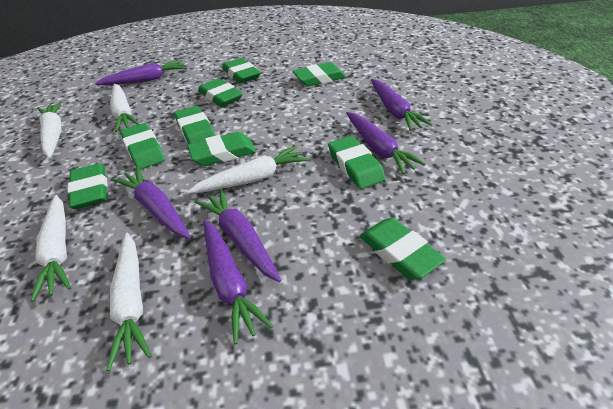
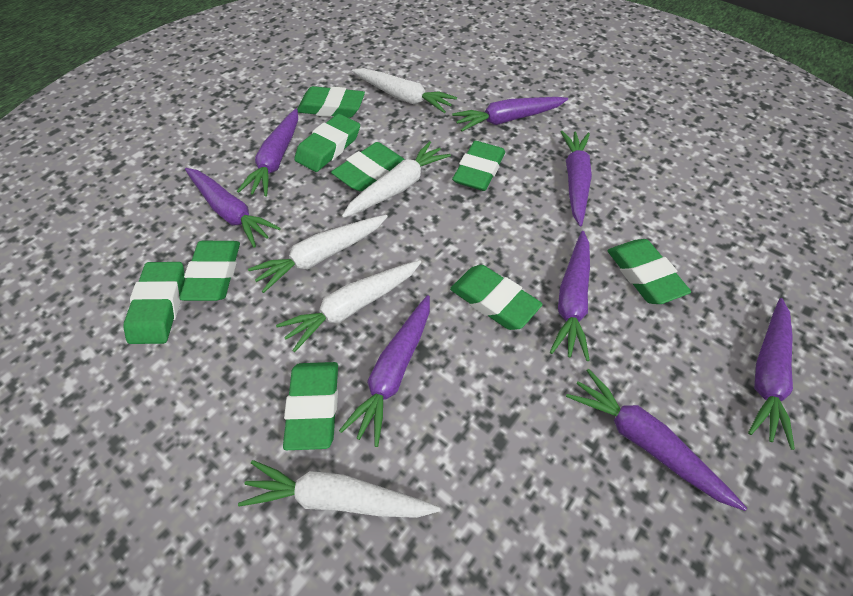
purple carrot: [95,60,186,85] [112,167,191,239] [195,189,281,282] [204,220,273,344] [346,112,426,174] [371,79,433,131] = 6 -> [185,168,281,248] [237,108,298,197] [339,295,430,447] [452,97,568,132] [550,231,590,361] [560,131,592,226] [566,369,747,511] [748,298,795,450] = 8

